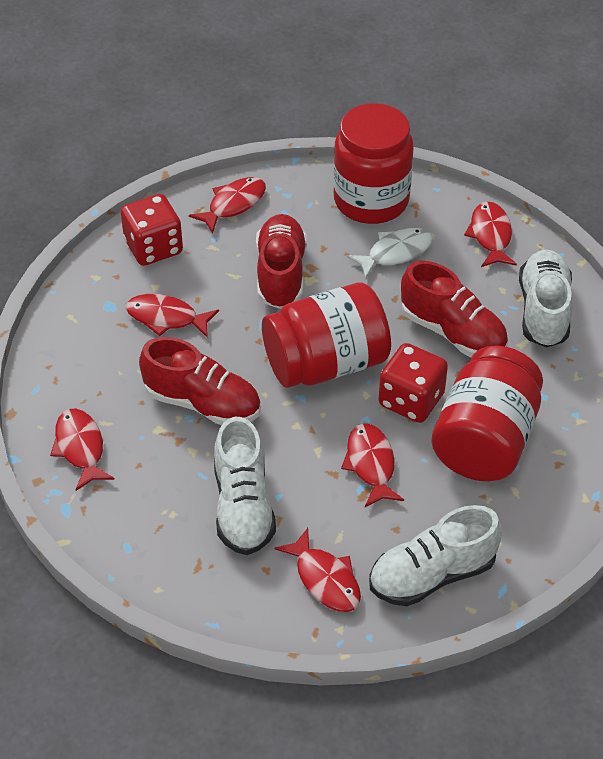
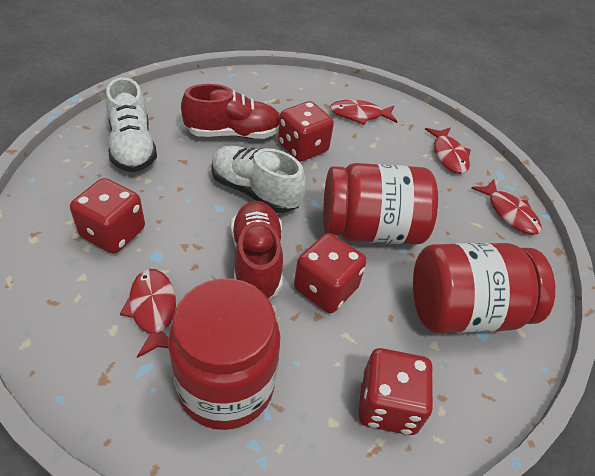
red dice: [120,194,183,266] [379,343,448,423] = 2 -> [70,178,145,254] [278,101,334,161] [294,233,367,313] [359,348,433,435] = 4
red fish: [50,408,115,491] [126,294,219,338] [189,177,266,234] [275,528,361,612] [341,423,404,507] [464,202,517,267] = 6 -> [120,269,176,358] [330,99,397,125] [425,127,471,174] [471,179,541,235] = 4
red shoe: [139,337,261,425] [256,214,307,309] [401,261,508,357] = 3 -> [181,84,280,139] [231,201,283,299] = 2
white fish: [347,228,432,279] = 1 -> none = 0
white shoe: [214,417,276,555] [369,505,502,606] [519,250,573,348] = 3 -> [106,77,157,173] [211,145,306,213] = 2

